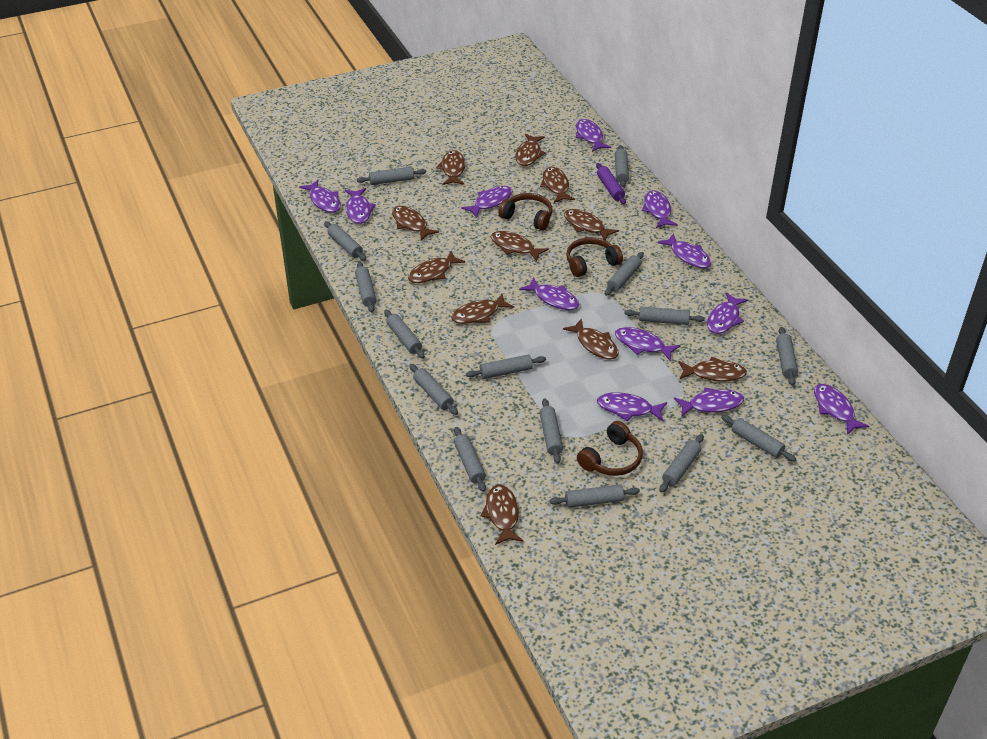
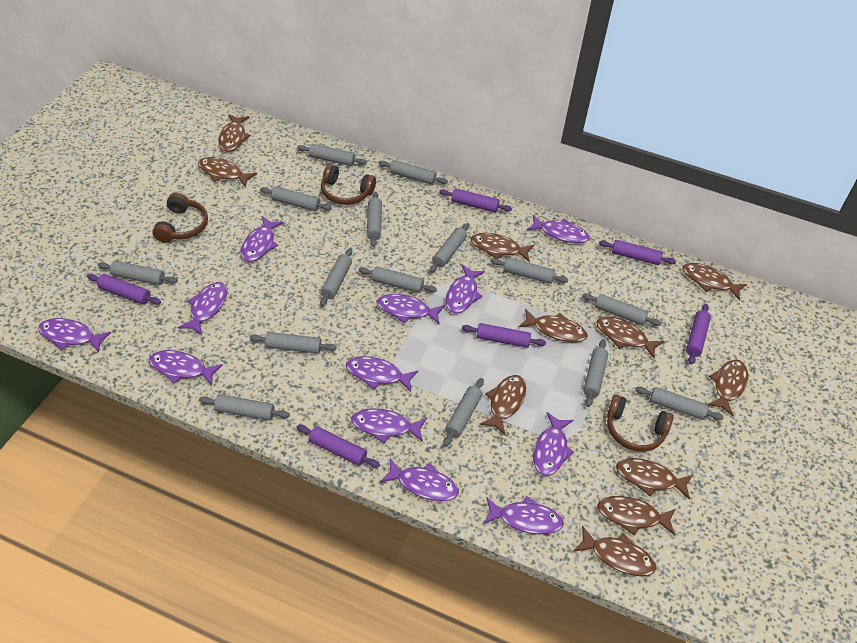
purple rolling pin: [596,163,626,205] = 1 -> [87,274,161,305] [297,425,380,468] [439,188,512,212] [462,323,546,348] [599,240,676,265] [686,304,711,365] = 6

